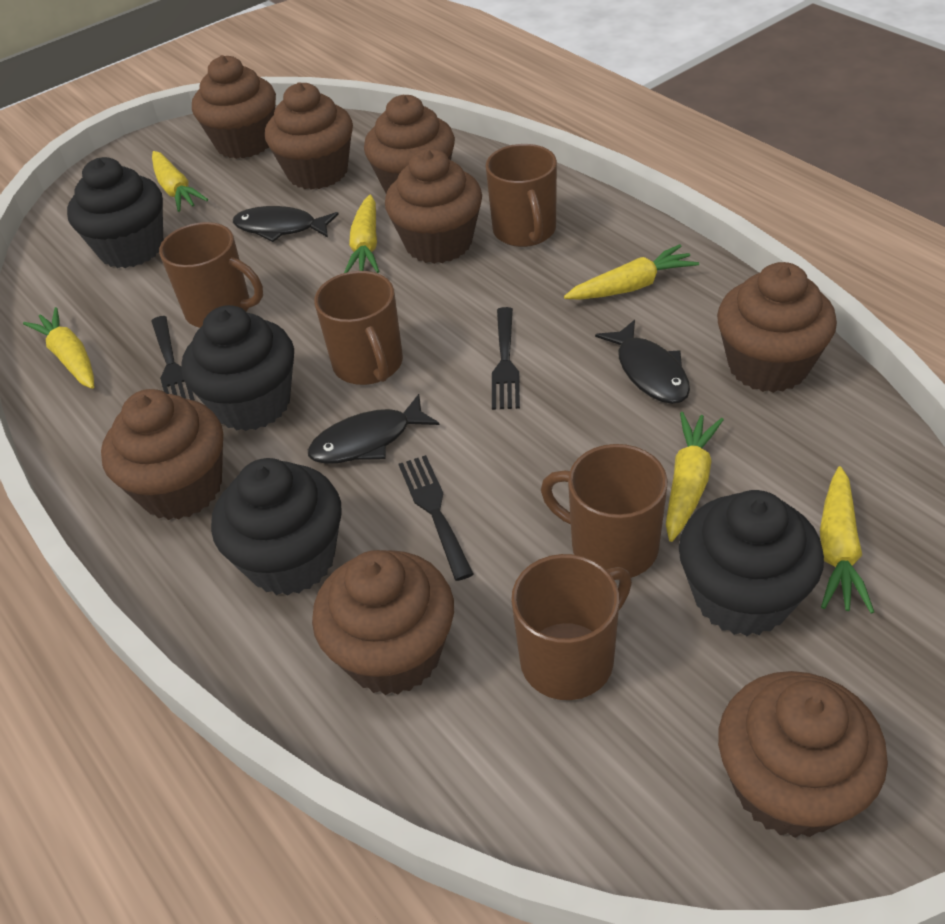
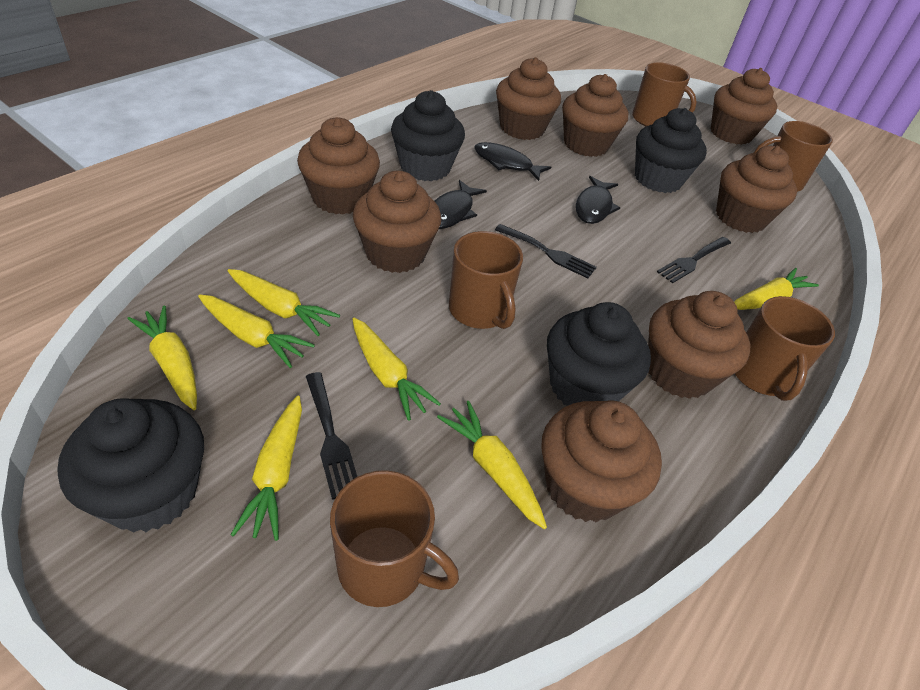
yellow carrot: [23,307,94,389] [152,151,208,212] [344,194,379,273] [564,244,699,300] [666,412,724,542] [820,466,874,614] = 6 -> [128,305,197,410] [198,294,315,368] [227,269,340,336] [231,396,302,541] [352,318,441,421] [437,401,547,529] [734,268,819,310] = 7

